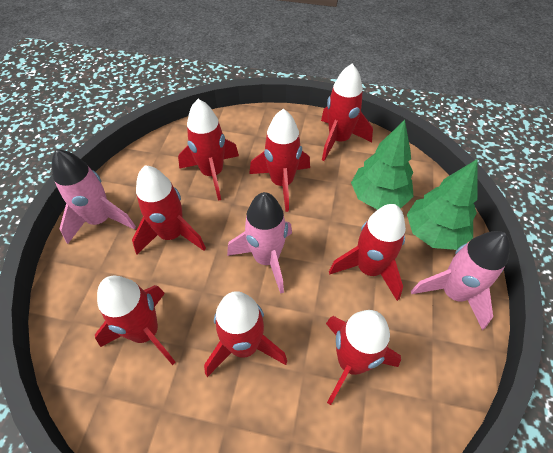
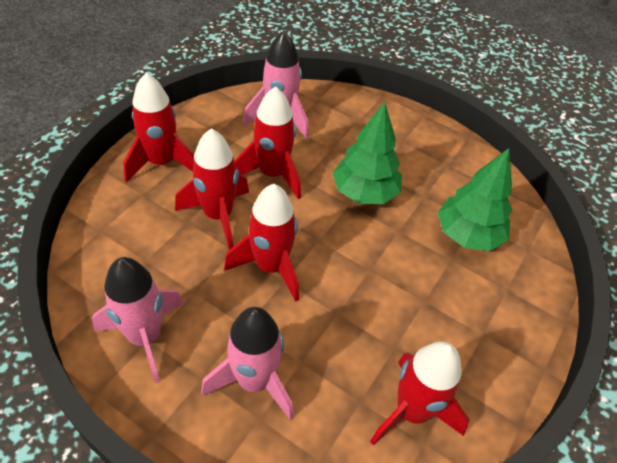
red rocket: [95,276,176,365] [132,165,206,254] [178,99,239,201] [204,291,287,377] [249,109,310,212] [321,64,373,161] [326,310,401,405] [329,204,406,301] = 8 -> [123,73,194,182] [175,128,249,250] [224,184,299,302] [234,86,301,199] [370,341,469,445] = 5

